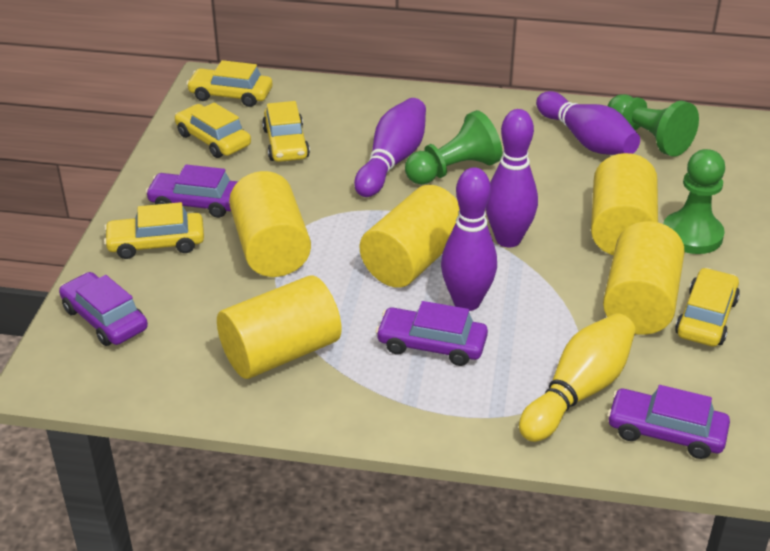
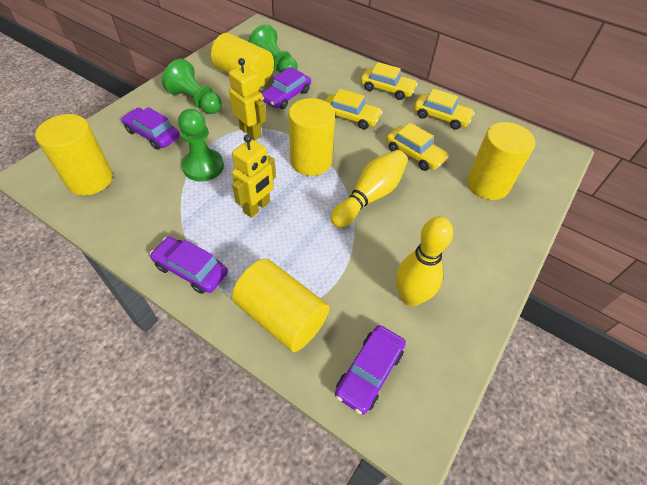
purple bowling pin: [354,98,426,197] [441,167,497,311] [486,109,538,248] [536,91,640,155] = 4 -> none = 0
yellow bowling pin: [519,313,636,442] = 1 -> [331,150,408,228] [396,216,453,306] = 2
yellow car: [104,202,204,259] [175,103,251,158] [186,60,272,107] [262,101,310,162] [675,268,740,347] = 5 -> [325,89,382,129] [361,62,418,100] [386,123,449,171] [414,89,475,130] = 4
yellow robot: none = 0 -> [229,58,266,140] [232,134,276,218] = 2

